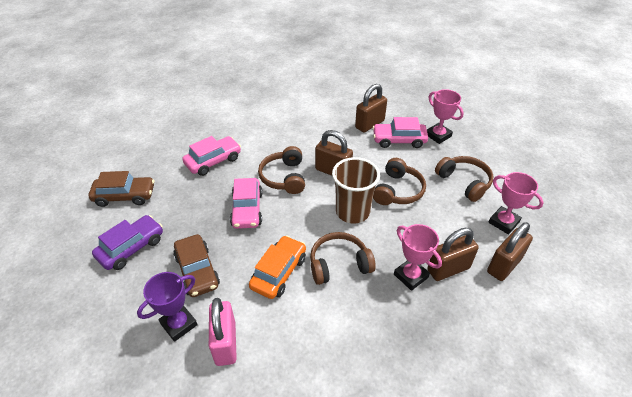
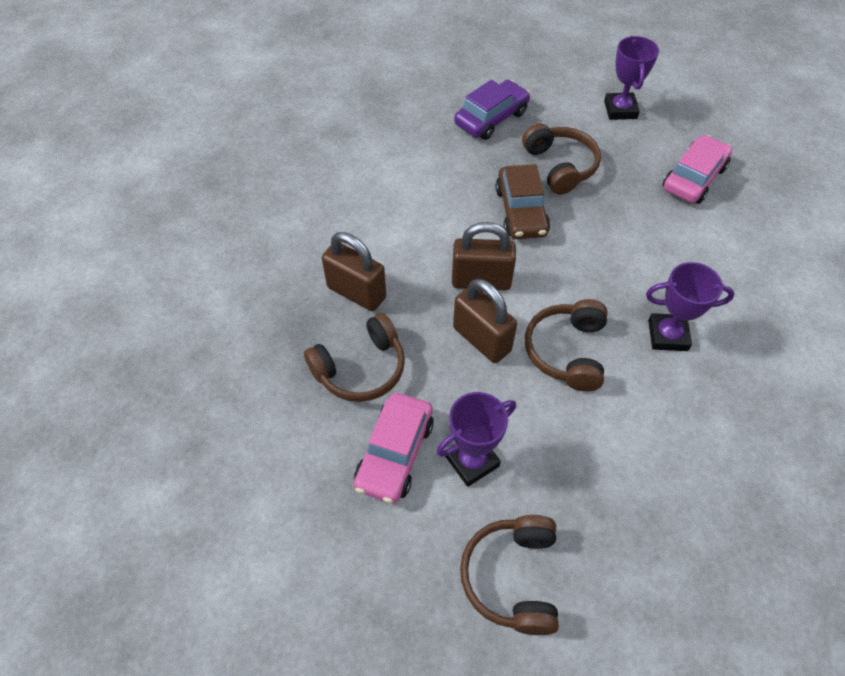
brown car: [88,171,154,207] [173,234,220,297] = 2 -> [496,164,550,239] = 1
brown cup: [332,157,380,224] = 1 -> none = 0
brown padlock: [315,130,353,176] [355,84,387,132] [427,228,479,281] [487,222,533,281] = 4 -> [322,232,386,311] [452,222,516,290] [453,279,517,363] = 3
orange car: [249,235,306,299] = 1 -> none = 0
pink car: [182,136,241,176] [230,178,263,229] [373,117,428,148] = 3 -> [354,393,434,503] [663,135,732,204] = 2
pink padlock: [209,298,237,366] = 1 -> none = 0
pink trophy: [394,224,442,291] [427,89,464,144] [488,172,544,235] = 3 -> none = 0
purple trophy: [137,272,198,342] = 1 -> [436,392,516,487] [604,36,659,120] [646,262,735,351] = 3

